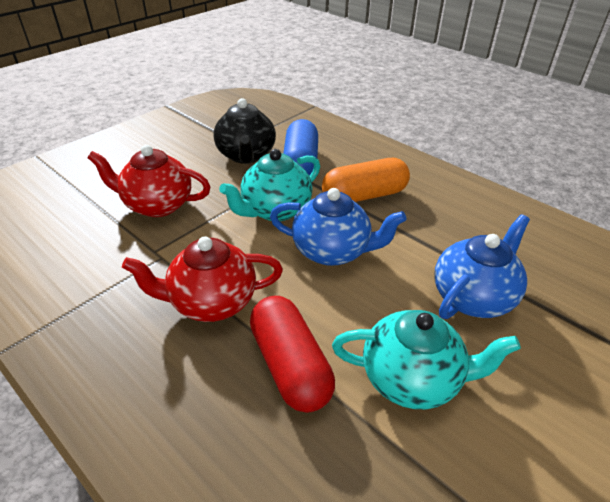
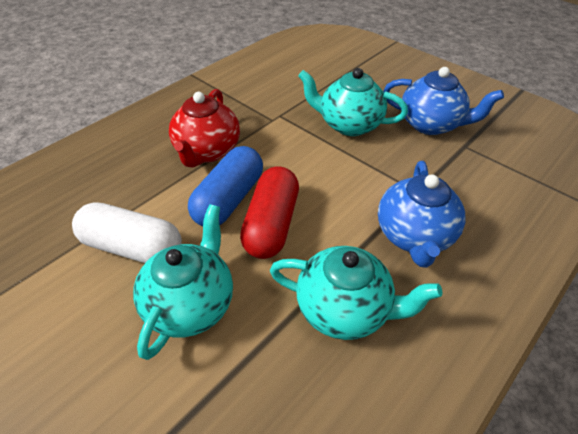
black teapot: [213,98,276,164] = 1 -> none = 0
orange capsule: [322,158,410,202] = 1 -> none = 0
red teapot: [87,145,210,217] [122,236,283,322] = 2 -> [169,89,240,168] = 1
turquoise teapot: [219,149,320,221] [332,310,521,409] = 2 -> [133,204,233,360] [270,246,442,340] [298,68,408,136] = 3
white capsule: none = 0 -> [72,202,182,263] = 1

